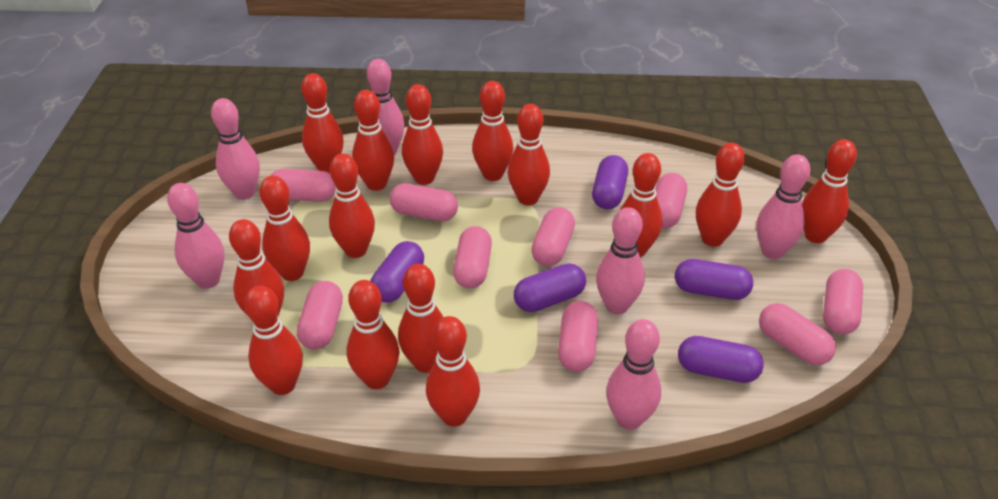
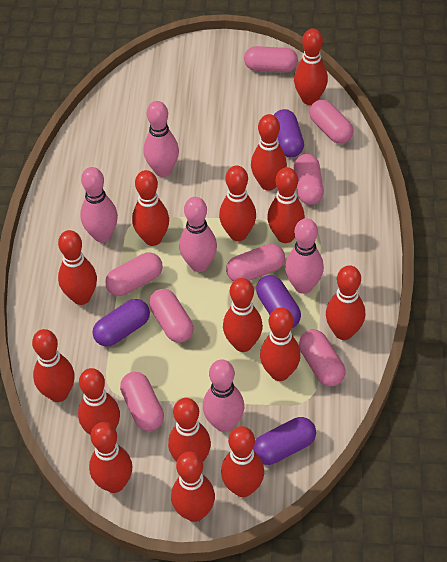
pink bowling pin: [167,183,225,289] [211,98,260,200] [366,59,405,155] [596,207,645,314] [606,319,661,430] [757,154,811,259] = 6 -> [80,167,118,242] [143,101,179,177] [179,197,217,272] [203,359,244,432] [285,218,324,294] = 5
pink capsule: [270,169,336,202] [297,281,343,350] [390,183,458,222] [453,226,492,288] [531,207,575,266] [558,301,598,372] [655,173,687,228] [759,303,836,365] [823,269,863,334] = 9 -> [105,253,163,296] [120,372,164,431] [149,289,193,343] [226,244,285,281] [244,46,298,72] [294,154,324,205] [299,329,346,387] [309,100,353,144] = 8
purple capsule: [370,241,424,303] [514,263,586,312] [592,155,628,209] [675,259,753,300] [678,336,764,383] = 5 -> [93,299,150,347] [253,417,316,465] [256,275,301,328] [274,109,304,157] = 4

